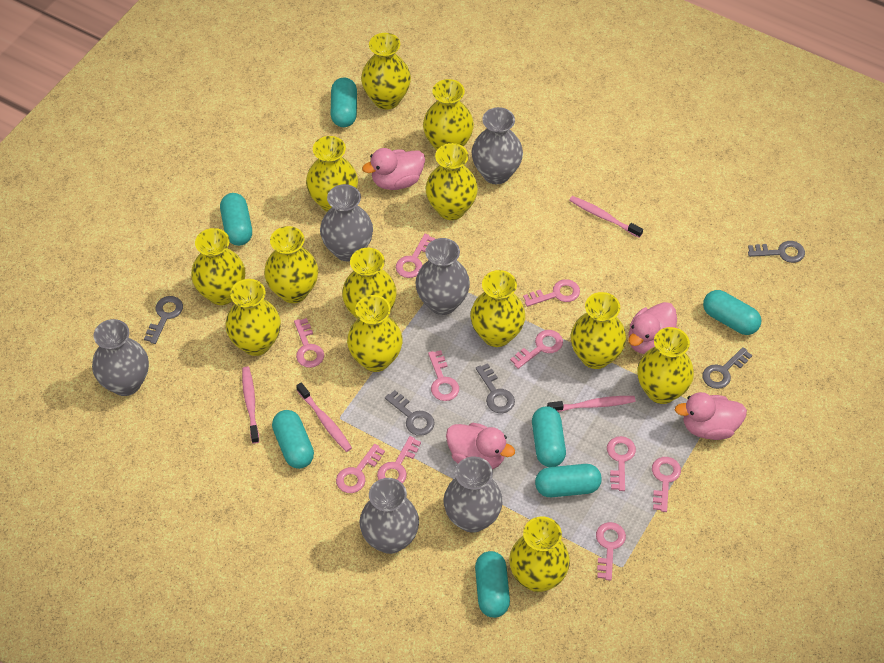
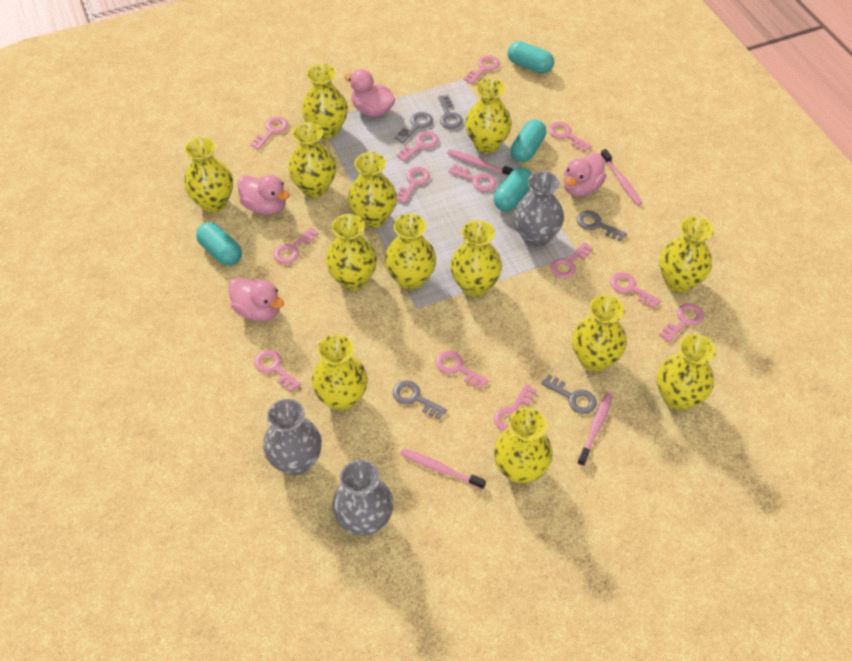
grey vase: [92,319,149,396] [320,184,373,261] [360,478,419,554] [415,238,470,315] [444,457,503,533] [472,107,523,184] = 6 -> [263,399,322,475] [332,460,393,536] [514,171,564,248] = 3
pink key: [294,318,324,368] [336,444,385,493] [377,436,421,483] [396,234,435,278] [428,350,459,401] [510,330,563,369] [523,279,580,307] [596,522,626,581] [607,436,636,491] [652,457,681,512] = 10 -> [250,117,288,150] [254,350,301,392] [273,227,318,264] [396,131,439,162] [397,167,430,204] [435,351,489,390] [448,164,496,192] [464,55,500,84] [494,384,536,431] [549,122,592,152] [550,242,593,279] [610,272,661,309] [659,303,704,343] = 13
turquoise capsule: [220,193,252,246] [272,410,314,469] [331,78,357,127] [475,551,510,618] [532,406,566,467] [535,464,602,497] [703,290,761,335] = 7 -> [196,222,242,266] [493,167,532,211] [508,41,554,74] [511,119,546,162] = 4

